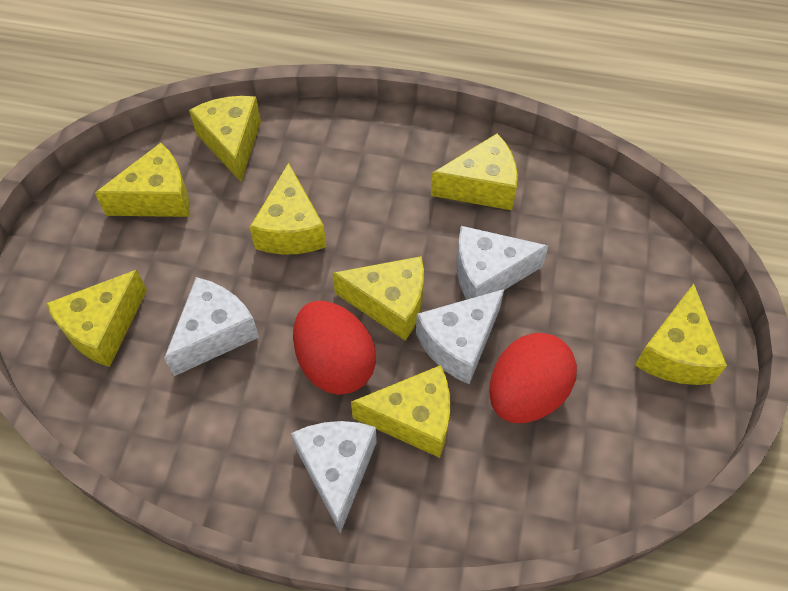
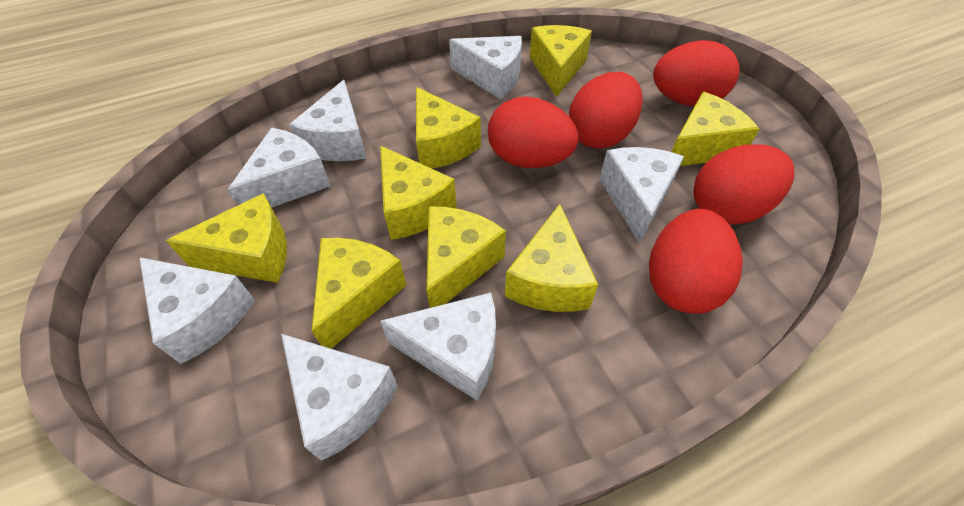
red egg: [293,301,376,395] [489,333,577,423] = 2 -> [488,97,579,168] [569,72,643,149] [649,209,743,314] [653,40,740,106] [694,144,794,225] = 5
white cheese: [164,277,259,376] [291,421,377,534] [416,289,504,384] [456,226,548,299] = 4 -> [139,257,255,364] [228,128,331,208] [281,334,398,461] [289,80,366,161] [380,293,496,401] [449,36,522,100] [599,147,684,243] = 7

